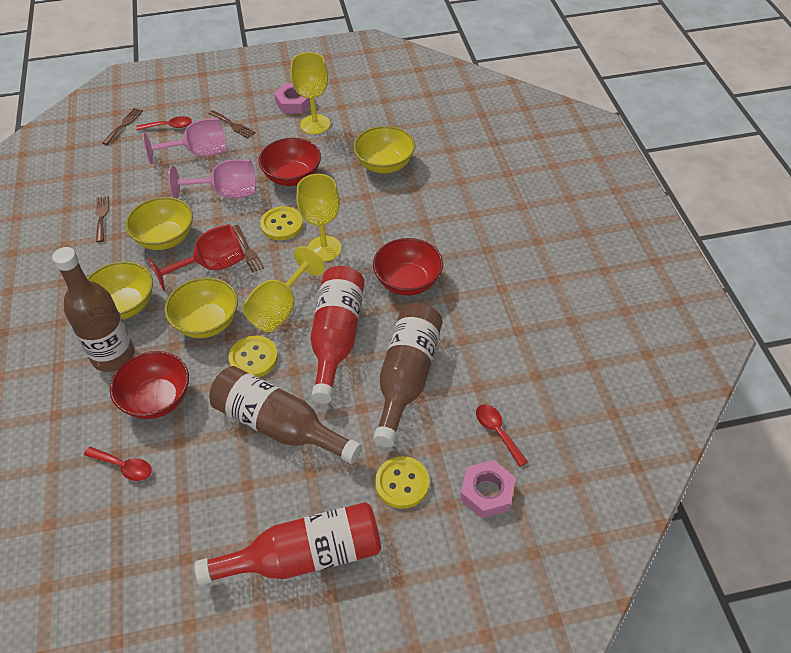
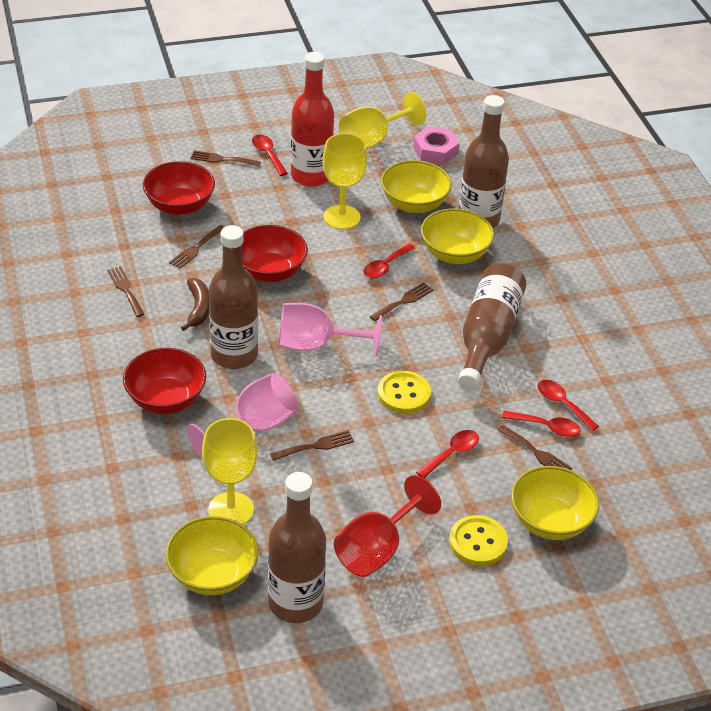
brown banana: none = 0 -> [181,278,209,331] = 1
brown bottle: [52,247,134,372] [209,366,362,464] [373,303,443,447] = 3 -> [209,225,258,369] [268,472,326,623] [458,263,526,391] [459,95,509,228] = 4
brown fork: [95,196,109,242] [103,108,143,145] [208,110,256,139] [232,225,264,273] = 4 -> [107,266,145,317] [169,225,224,269] [190,150,261,167] [270,430,354,461] [370,282,433,321] [498,425,573,470] = 6
pink nut: [274,83,311,113] [460,460,516,518] = 2 -> [413,126,460,164] = 1
red bottle: [195,502,381,585] [310,266,364,404] = 2 -> [291,52,334,187] = 1
red spoon: [84,447,152,481] [136,116,192,130] [476,404,528,467] = 3 -> [252,135,288,176] [364,243,415,278] [416,430,479,478] [502,411,581,437] [538,380,599,431] = 5
yellow button: [228,336,278,377] [260,206,303,240] [375,456,430,509] = 3 -> [378,371,431,413] [449,515,508,566] = 2

